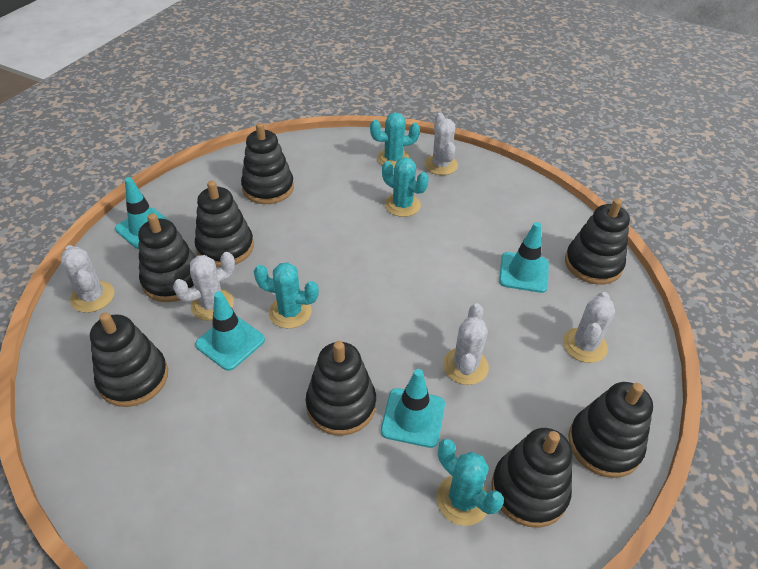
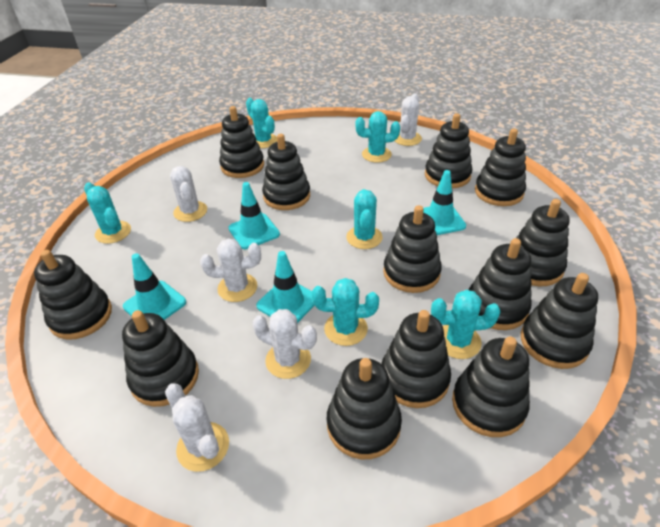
black stacking toy: [90,312,168,407] [138,213,195,302] [195,181,254,267] [241,123,294,204] [306,341,376,436] [491,428,572,528] [565,199,630,285] [568,382,653,478] = 8 -> [34,250,112,340] [122,310,199,407] [219,106,264,178] [262,134,310,210] [327,358,402,459] [381,310,451,408] [383,205,442,293] [425,113,472,188] [452,336,530,437] [469,238,532,330] [475,128,526,206] [516,199,569,286] [521,273,598,369] = 13
turquoise cactus: [254,262,319,329] [370,112,420,169] [382,157,429,217] [436,439,504,526] = 4 -> [84,182,131,244] [246,98,277,148] [312,278,379,346] [346,189,383,249] [355,111,400,163] [431,290,501,359] = 6

